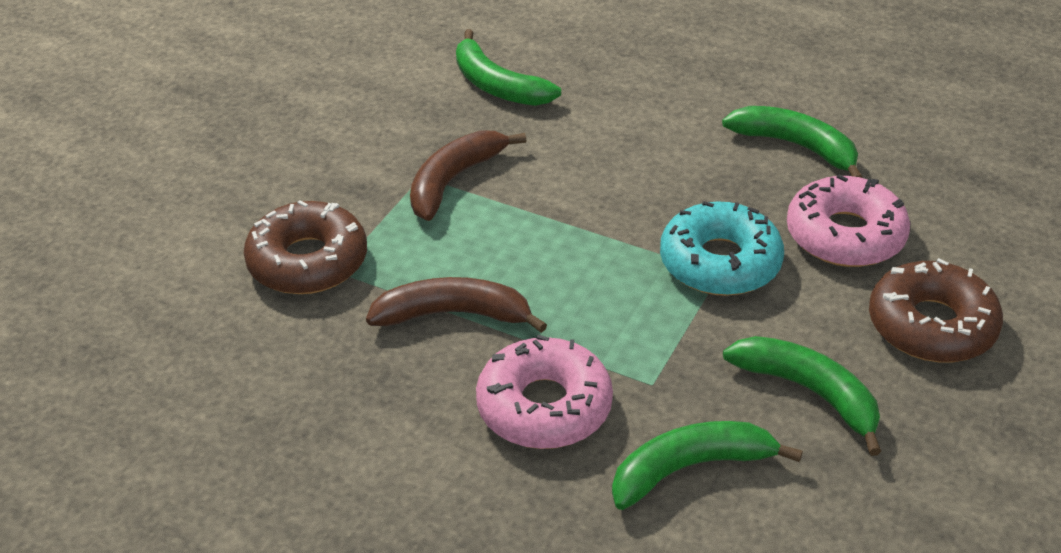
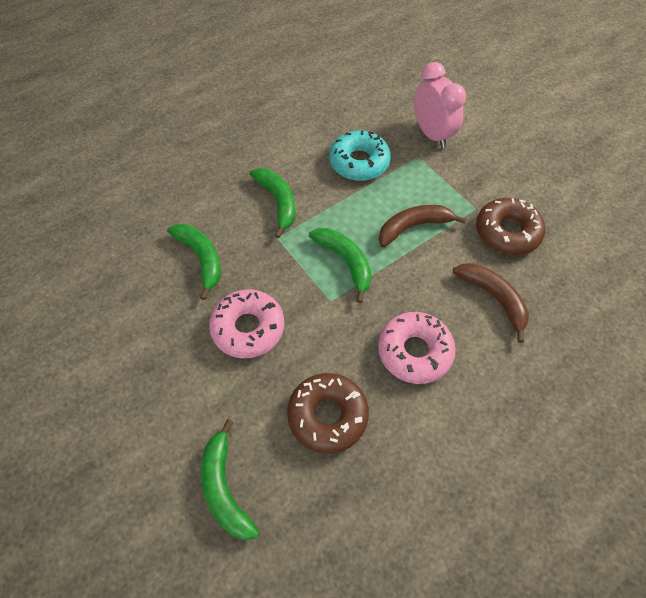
pink clock: none = 0 -> [414,62,466,148] = 1

